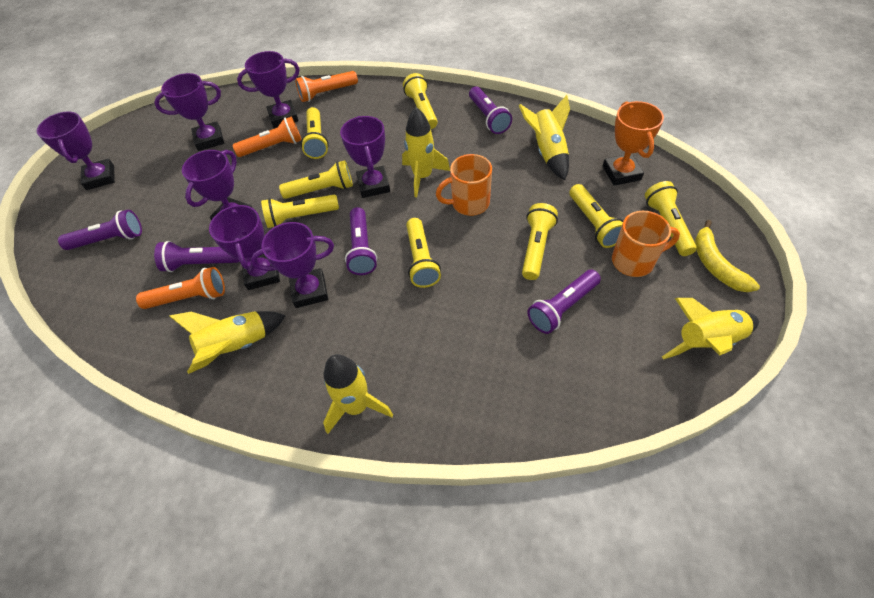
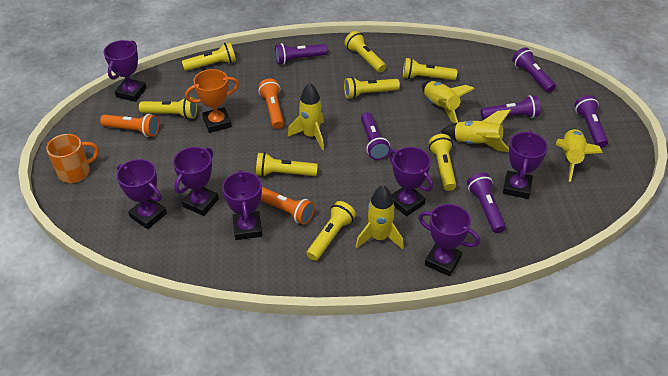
orange mug: [436,154,492,216] [612,211,680,277] = 2 -> [46,134,99,183] = 1
purple flashlight: [58,210,142,250] [154,241,240,272] [345,207,377,275] [469,86,512,134] [527,270,601,334] = 5 -> [275,43,328,65] [361,112,391,160] [467,172,506,233] [481,95,540,120] [512,47,556,93] [575,95,608,148] = 6
yellow banana: [695,220,760,292] = 1 -> none = 0

